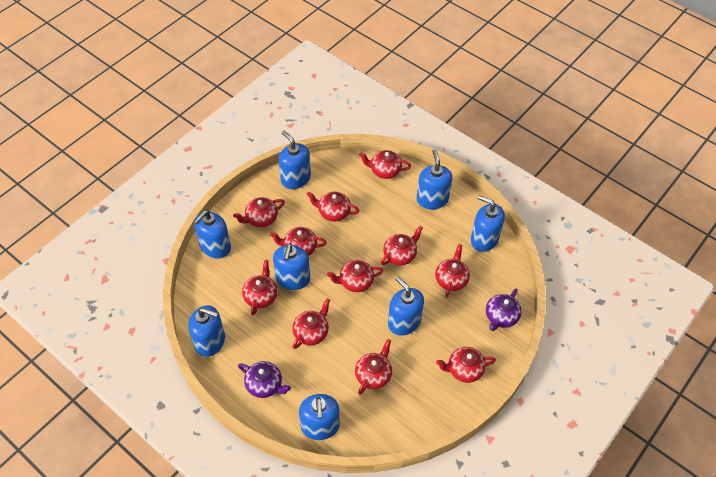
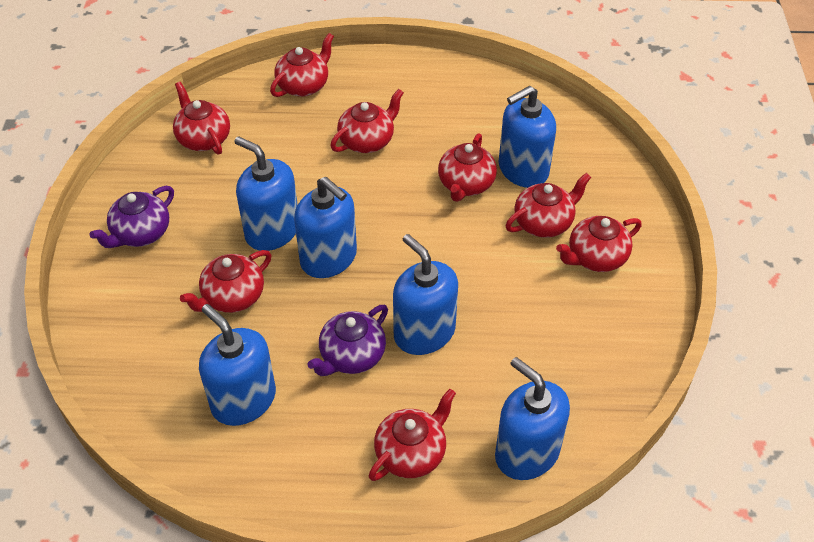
blue soap dispenser: [188,305,225,357] [194,210,231,258] [273,243,310,290] [279,131,311,189] [299,394,340,440] [388,276,424,336] [417,149,452,209] [471,195,505,252] = 8 -> [199,304,276,426] [234,136,298,251] [294,177,357,278] [393,234,458,355] [495,357,570,480] [499,86,556,188] = 6
red teapot: [233,197,285,227] [242,260,278,315] [270,227,327,256] [293,299,330,349] [306,192,359,222] [327,260,384,292] [355,339,392,395] [359,150,411,179] [380,226,423,265] [435,244,470,297] [436,347,496,383] = 11 -> [173,82,230,155] [180,250,271,313] [270,33,334,97] [330,89,404,153] [369,389,456,481] [438,133,497,202] [506,173,591,238] [556,216,642,272] = 8

